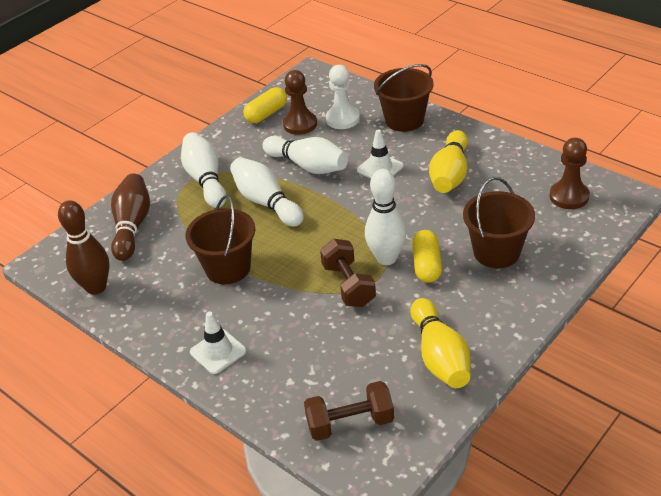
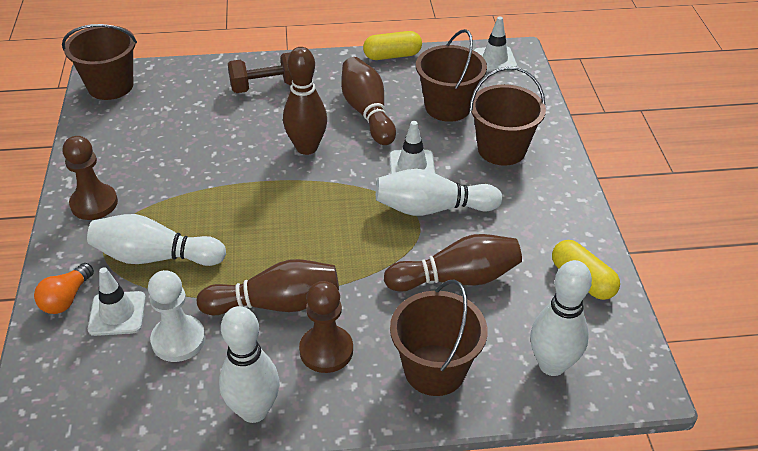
brown bowling pin: [58,200,110,295] [111,173,150,261] = 2 -> [197,259,339,315] [283,47,327,155] [341,57,396,145] [384,234,522,292] = 4
brown bucket: [185,195,255,284] [374,64,433,132] [463,177,535,268] = 3 -> [62,24,137,100] [390,280,488,396] [416,29,487,122] [469,67,546,166] = 4
brown dumbbell: [304,381,394,441] [320,239,376,307] = 2 -> [228,52,292,93] = 1
orange light bulb: none = 0 -> [34,263,94,314] = 1
white traffic cone: [190,312,247,374] [357,129,404,179] = 2 -> [88,267,146,336] [390,121,435,174] [474,17,517,72] = 3
yellow bowling pin: [411,298,471,388] [429,130,468,193] = 2 -> none = 0

